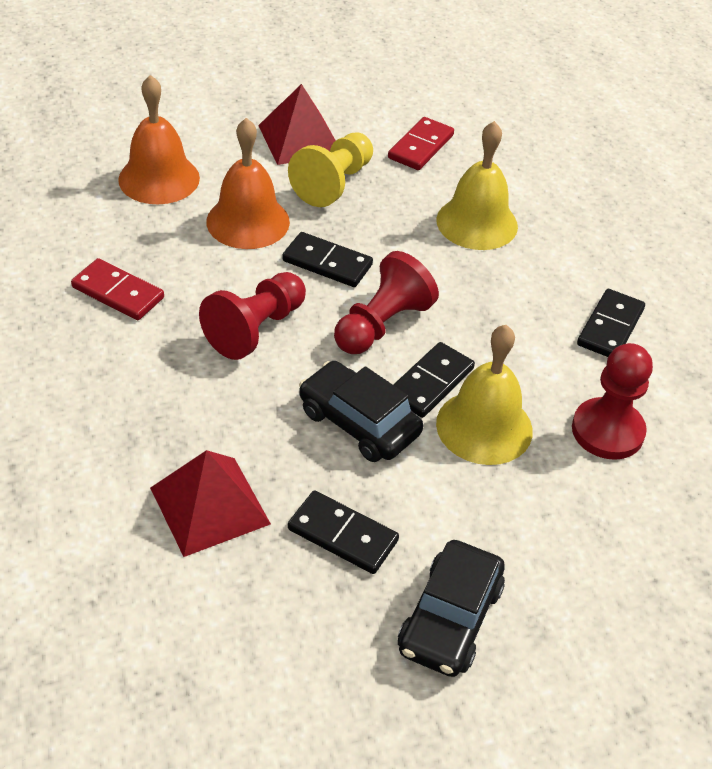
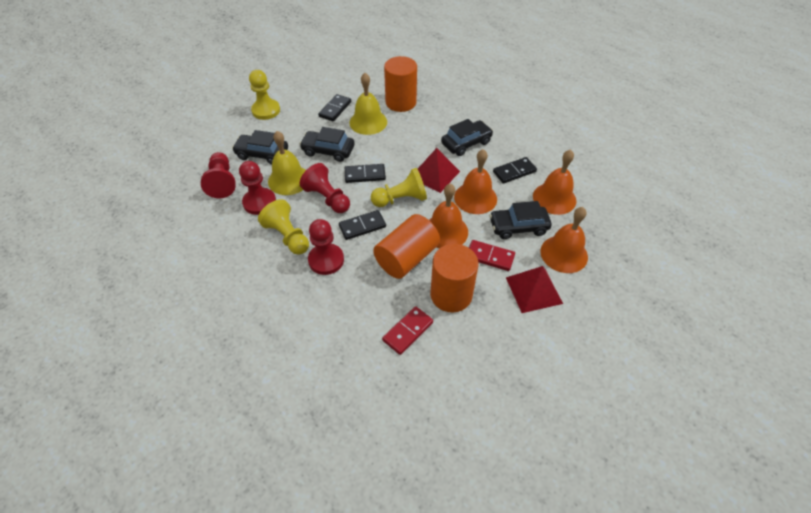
black car: [299,361,423,462] [398,540,505,677] = 2 -> [232,130,288,165] [299,127,355,162] [441,119,493,156] [489,201,552,239] = 4
orange bell: [118,75,200,204] [206,118,290,249] = 2 -> [429,183,468,248] [454,149,497,214] [533,149,576,215] [540,207,588,273] = 4
orange cylinder: none = 0 -> [373,214,440,279] [384,56,417,112] [430,244,478,312] = 3
red pawn: [199,272,306,360] [334,251,439,354] [572,343,653,460] = 3 -> [201,152,236,198] [239,161,276,215] [300,163,350,213] [308,219,344,275] = 4
yellow pawn: [288,132,373,207] = 1 -> [249,70,280,120] [258,199,309,255] [371,168,427,207] = 3

